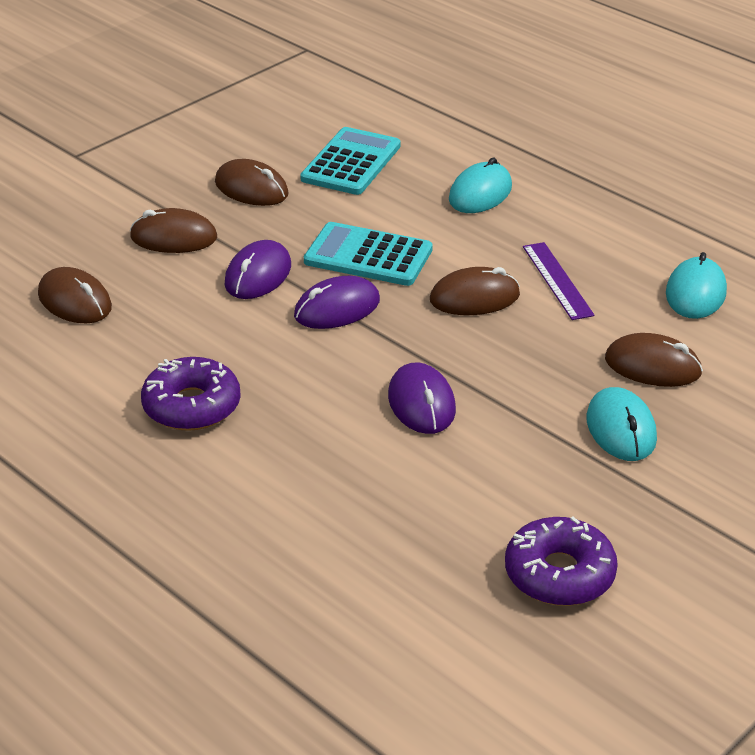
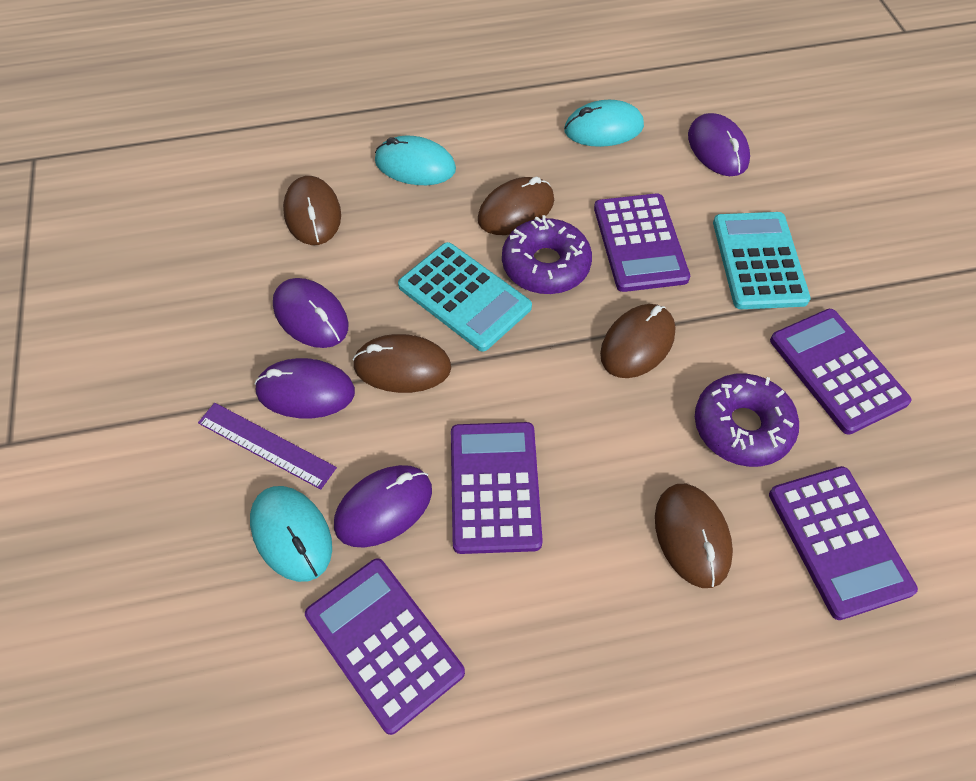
purple calculator: none = 0 -> [305,558,465,735] [451,422,543,554] [594,193,690,292] [769,466,918,620] [770,309,911,435] = 5
purple mouse: [225,240,291,299] [294,276,380,329] [388,363,456,434] = 3 -> [255,358,355,418] [273,278,349,348] [334,465,432,548] [688,113,750,176] = 4

